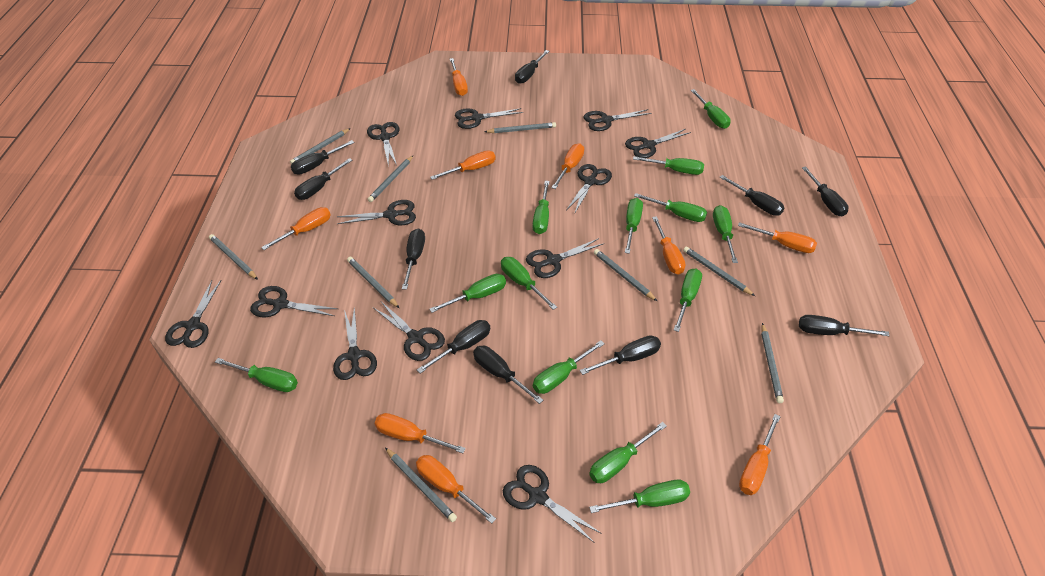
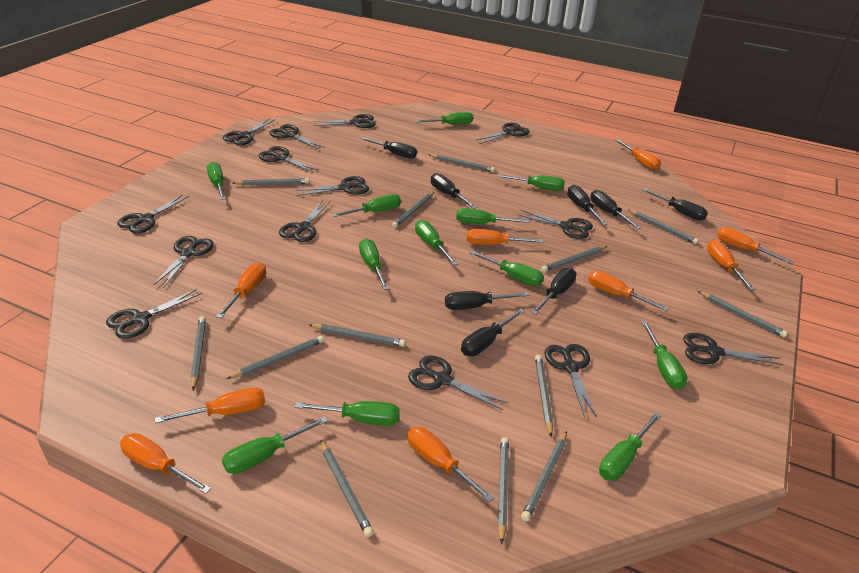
black scissors: [165,280,221,348] [250,286,338,318] [333,307,377,380] [337,200,416,225] [367,122,400,167] [374,302,445,361] [455,108,523,129] [503,465,602,543] [526,238,604,278] [566,164,612,214] [584,109,651,131] [625,129,691,158] = 12 -> [106,289,202,339] [117,194,189,233] [153,236,214,288] [223,119,275,145] [259,146,318,172] [270,124,325,149] [279,201,330,242] [295,176,369,196] [313,114,376,128] [408,356,508,410] [475,123,529,144] [517,209,593,239] [545,344,597,418] [683,333,784,365] = 14
black screwdriver: [291,140,355,174] [294,158,352,200] [402,228,425,290] [417,320,490,373] [473,346,543,404] [515,50,549,84] [580,335,661,375] [719,175,784,216] [799,315,890,336] [802,167,849,217] = 10 -> [360,137,417,159] [431,173,477,209] [445,291,529,310] [461,308,525,356] [531,268,577,315] [567,185,608,225] [590,190,641,230] [642,188,708,221] = 8
green screwdriver: [215,358,298,392] [429,274,506,313] [501,257,557,310] [533,181,550,234] [533,340,605,394] [589,422,667,483] [589,480,690,513] [625,198,643,254] [633,156,704,175] [634,193,707,222] [674,268,702,332] [690,89,731,129] [713,205,738,263] = 13 -> [207,162,225,200] [222,416,328,474] [294,401,400,426] [332,194,401,217] [359,238,389,290] [415,220,458,266] [416,112,473,125] [456,208,530,224] [470,251,544,286] [497,174,565,191] [599,412,661,481] [641,321,688,390] = 12
grey pencil: [209,234,258,280] [290,128,351,164] [347,257,399,308] [368,156,413,202] [385,448,457,522] [484,122,556,133] [594,249,657,301] [683,247,755,296] [761,323,784,403] = 9 -> [191,316,206,390] [226,336,324,379] [233,178,309,185] [310,324,406,347] [320,439,374,537] [392,192,434,228] [429,154,495,172] [498,437,509,544] [521,431,567,521] [535,355,553,437] [541,246,607,272] [628,210,699,244] [698,291,788,338] = 13

